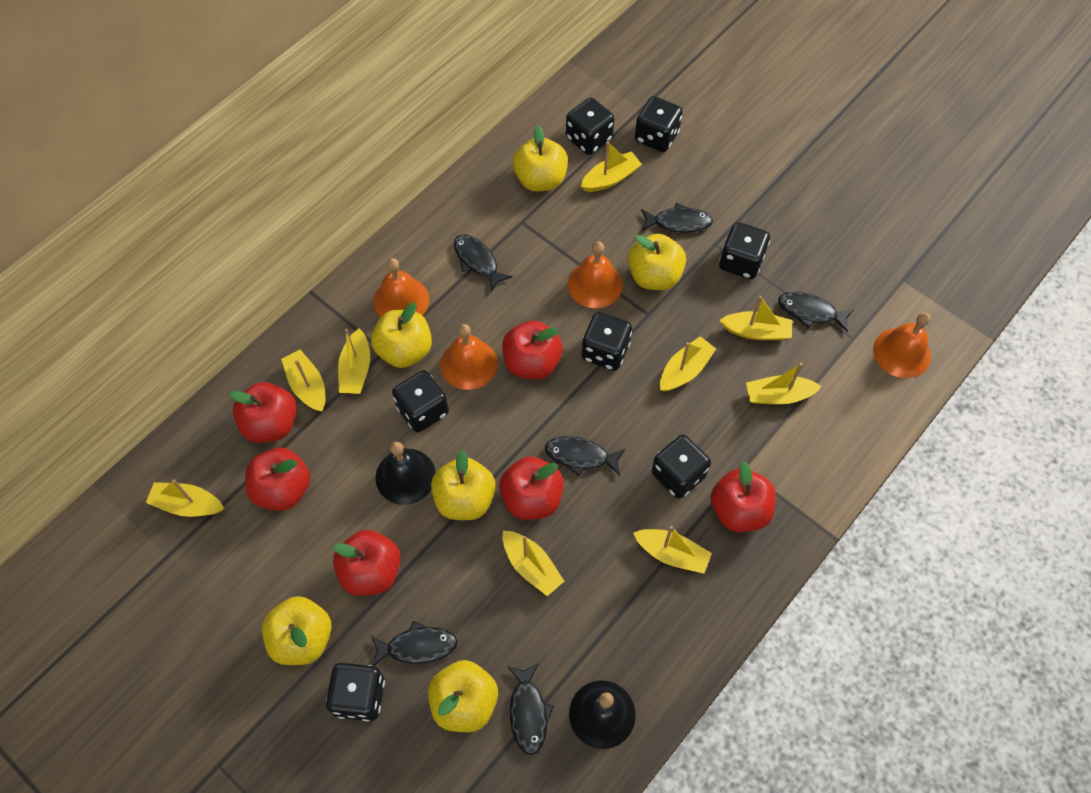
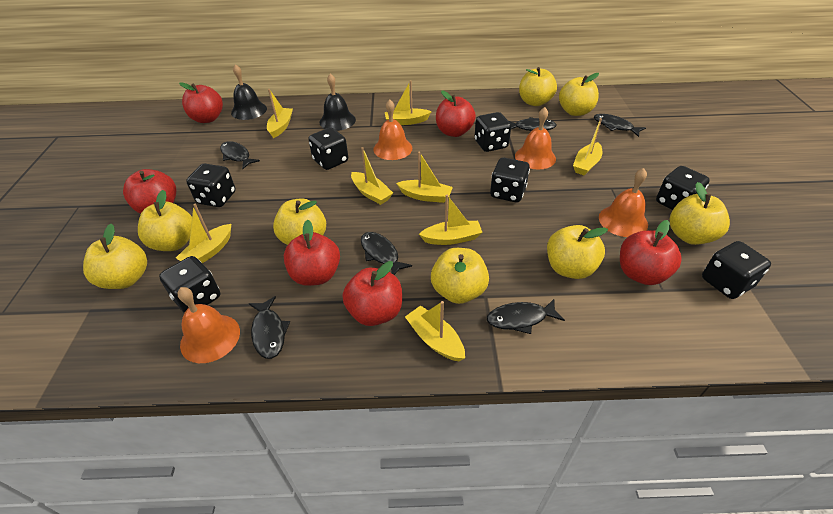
yellow apple: [262,596,332,665] [371,303,432,368] [428,660,498,732] [431,450,496,520] [513,125,568,192] [628,234,686,290] = 6 -> [83,224,147,289] [138,190,192,251] [273,198,326,245] [431,248,489,304] [519,67,557,106] [547,225,608,279] [559,73,599,116] [670,182,730,245] = 8
yellow boat: [146,479,224,517] [281,350,325,412] [338,328,370,394] [502,531,564,596] [580,141,642,192] [633,526,712,573] [660,336,716,392] [719,296,792,340] [746,363,822,404] = 9 -> [176,204,231,263] [267,89,293,138] [351,147,393,205] [385,80,432,125] [396,151,453,203] [405,301,465,361] [419,195,483,245] [573,118,603,176] = 8

